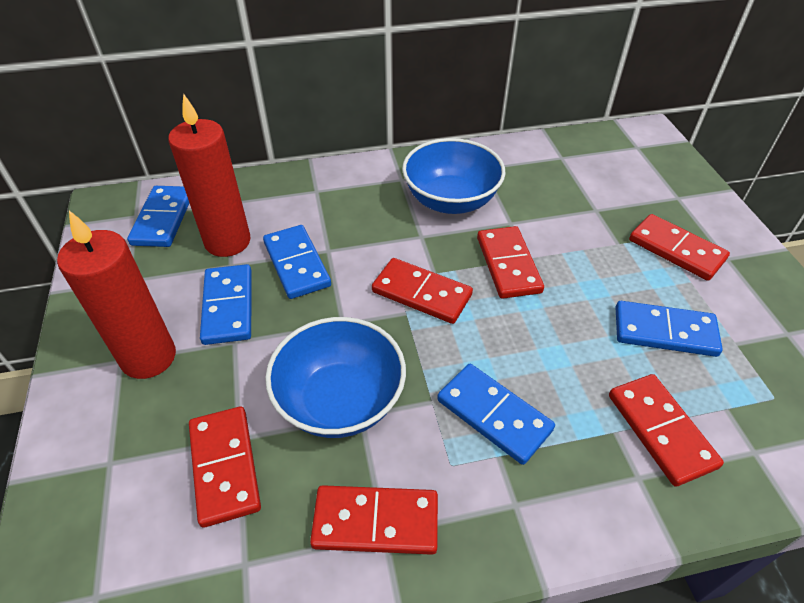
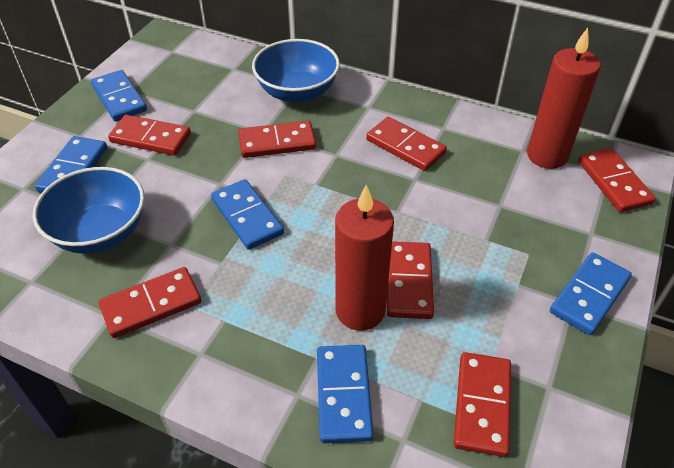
red domino: [189,406,261,528] [310,485,438,555] [372,258,473,324] [477,226,544,299] [609,374,724,487] [629,214,730,281] = 6 -> [99,267,201,338] [108,115,191,156] [238,121,316,158] [366,117,447,171] [387,241,434,319] [454,352,511,457] [578,148,656,212] = 7

